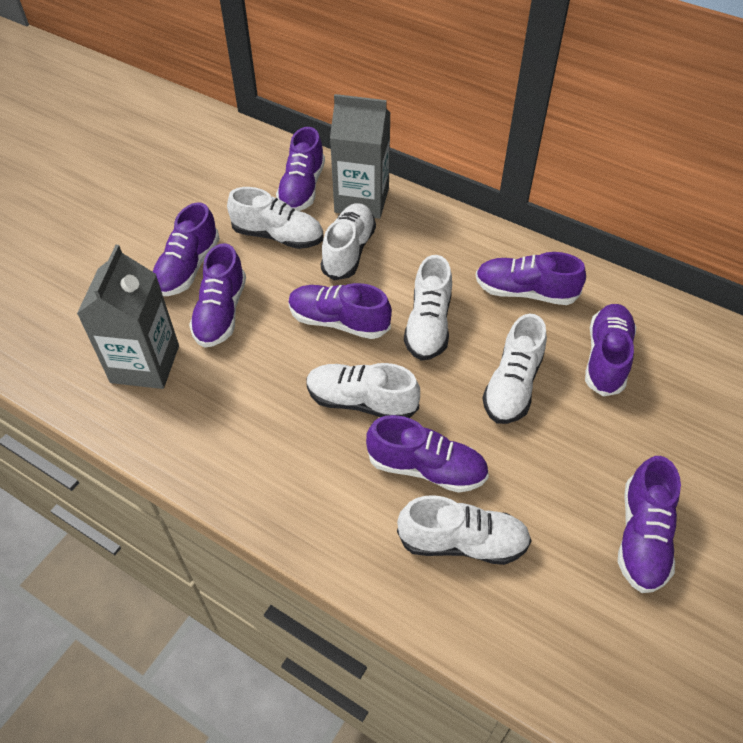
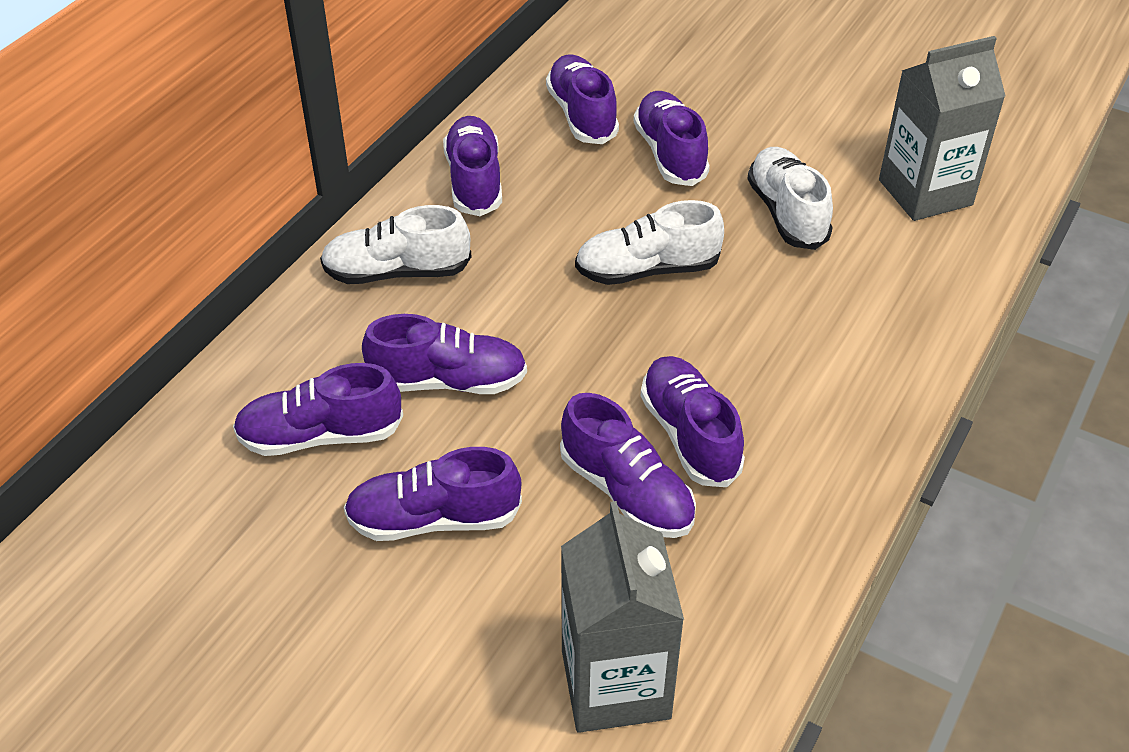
white shoe: [227,187,323,249] [307,363,420,418] [321,203,376,280] [397,495,532,565] [404,255,452,361] [482,314,547,424] = 6 -> [320,205,471,284] [575,200,724,285] [747,147,833,250] = 3

